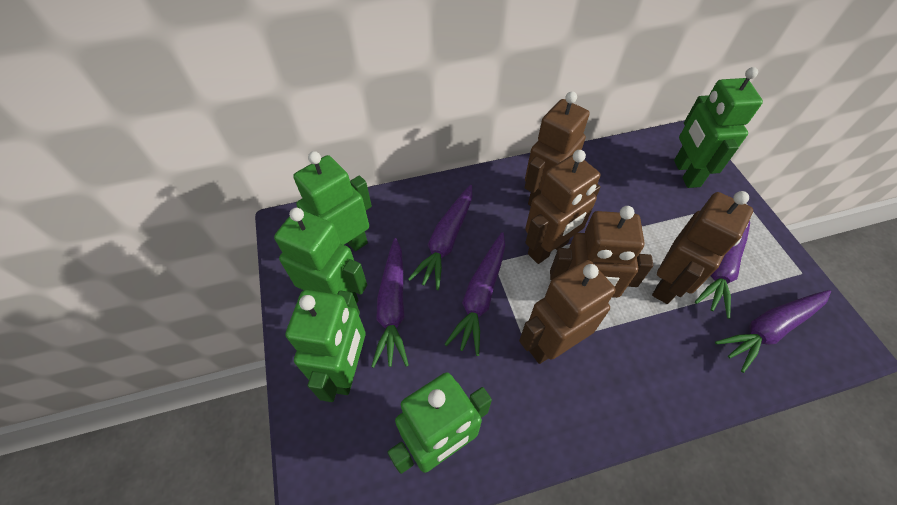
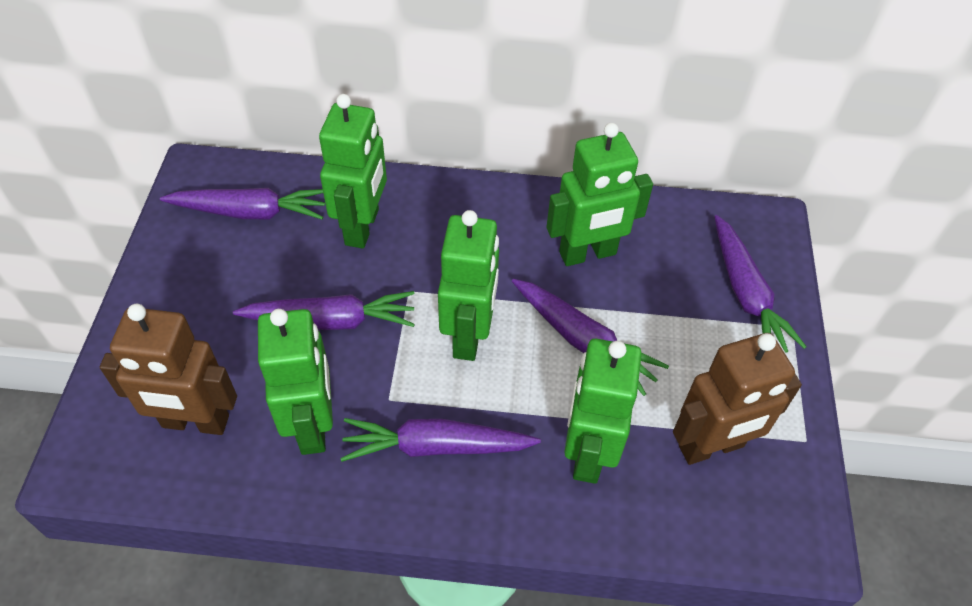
brown robot: [519,260,616,364] [525,91,590,206] [525,150,601,264] [550,206,653,298] [652,191,753,304] = 5 -> [100,304,237,435] [673,333,802,465] = 2

